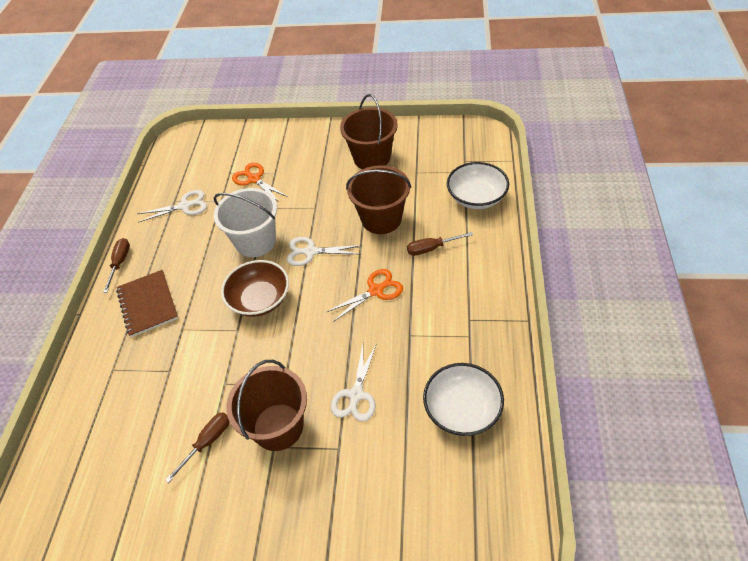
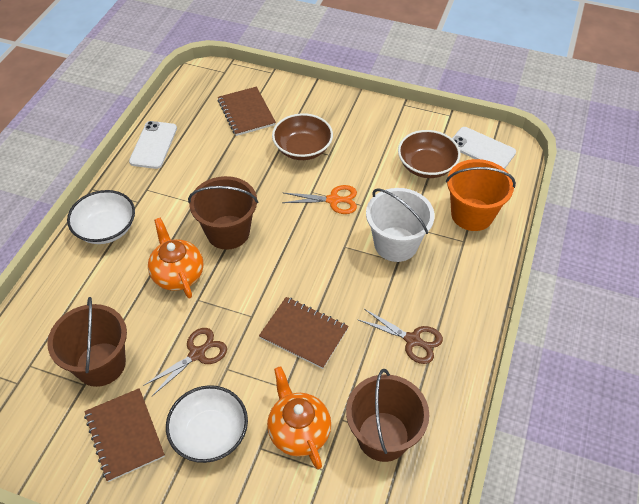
brown bowl: [221,260,289,317] = 1 -> [272,113,333,160] [398,130,461,178] = 2
brown notebook: [116,270,178,337] = 1 -> [84,388,165,482] [218,87,276,136] [259,297,349,369] = 3
brown scissors: none = 0 -> [143,328,227,396] [357,309,443,364] = 2
brown screwdriver: [103,238,130,293] [165,412,230,483] [407,232,473,256] = 3 -> none = 0
orange bucket: none = 0 -> [446,159,516,231] = 1
orange scissors: [232,163,288,202] [326,269,403,322] = 2 -> [282,185,357,214] = 1
orange teapot: none = 0 -> [148,218,203,298] [267,366,331,469] = 2
white phone: none = 0 -> [129,121,177,169] [452,127,516,169] = 2
white scissors: [137,190,207,223] [287,237,362,266] [331,343,377,421] = 3 -> none = 0

